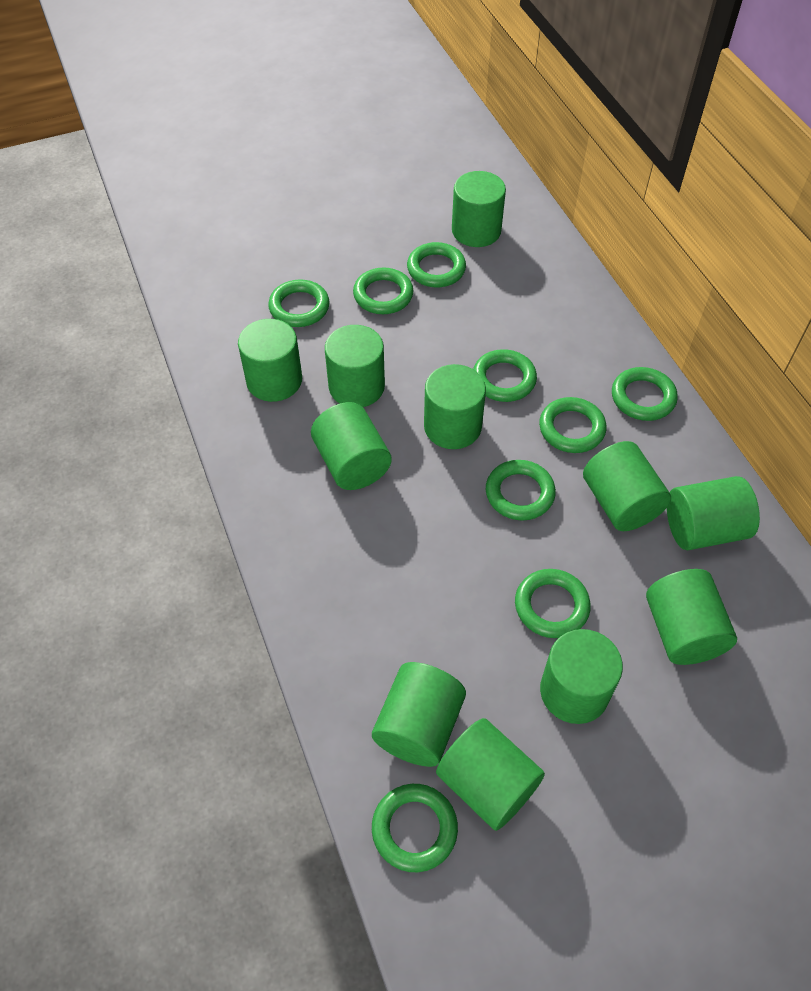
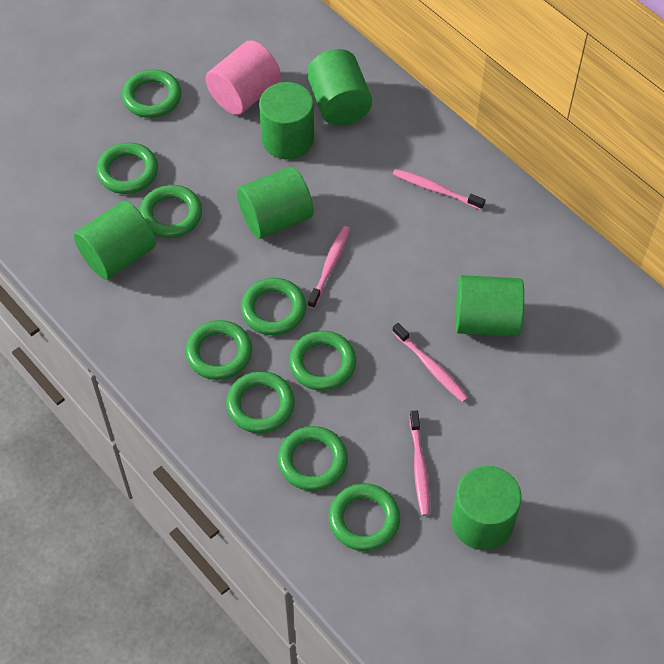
green cylinder: [238,319,302,402] [311,402,391,490] [325,325,385,407] [372,662,466,767] [424,364,486,449] [436,718,545,831] [452,171,506,247] [540,629,623,724] [583,441,671,531] [646,569,737,665] [667,476,760,550] = 11 -> [74,201,156,280] [237,166,314,239] [259,82,314,159] [307,49,372,126] [451,466,522,550] [455,275,524,337] = 6
pink cylinder: none = 0 -> [206,40,281,115] = 1
pink toothbrush: none = 0 -> [308,226,350,309] [392,323,469,402] [393,169,485,210] [410,410,430,516] = 4

